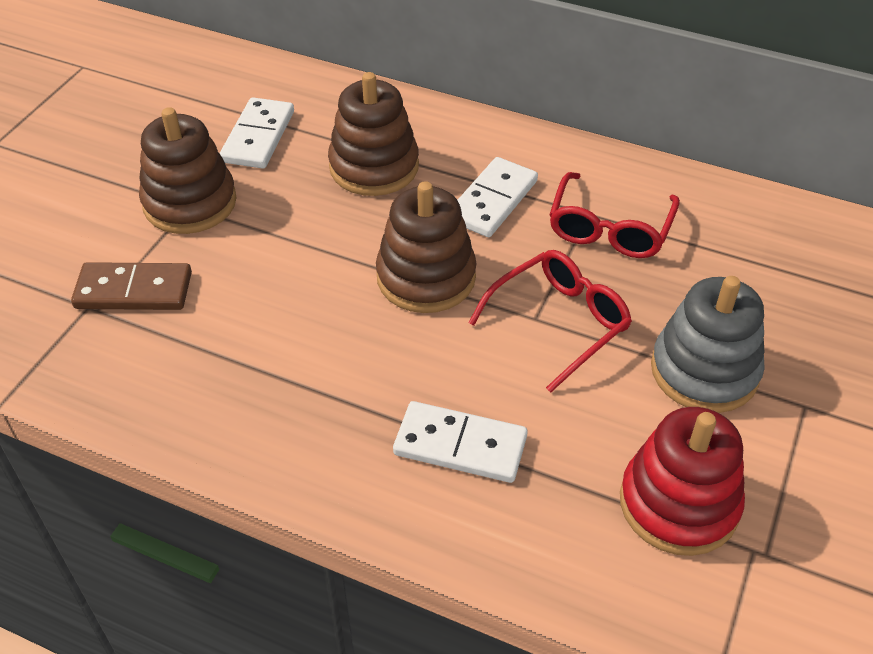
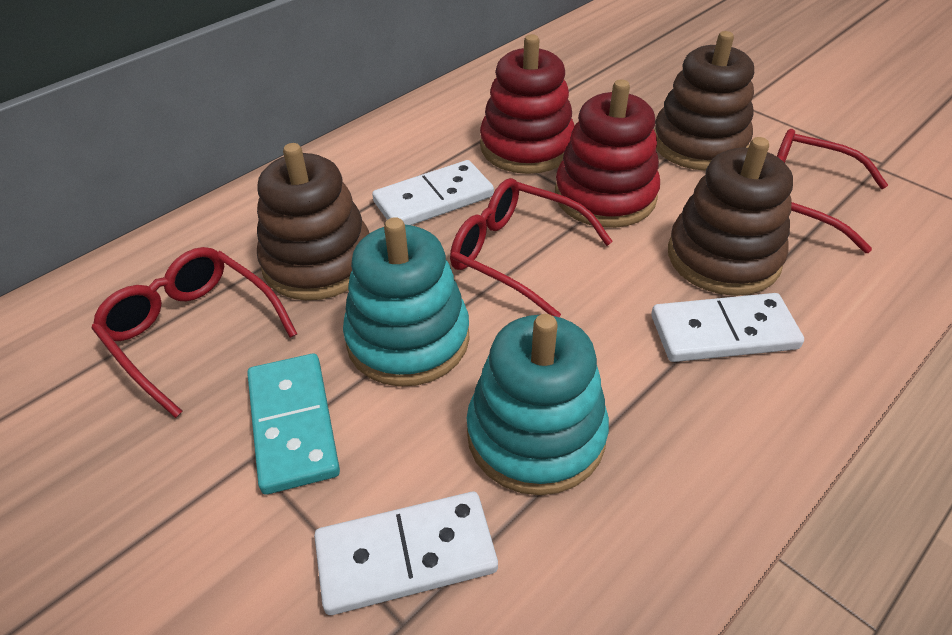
brown domino: [71,262,192,310] = 1 -> none = 0
grey stacking toy: [651,276,765,413] = 1 -> none = 0
red glasses: [468,250,632,393] [549,172,680,258] = 2 -> [91,247,297,418] [450,178,613,317] [777,129,888,253] = 3
red stacking toy: [620,407,745,556] = 1 -> [480,34,575,174] [555,79,660,228] = 2
turquoise domino: none = 0 -> [247,354,340,495] = 1
turquoise stacking toy: none = 0 -> [343,217,470,387] [466,314,609,495] = 2

